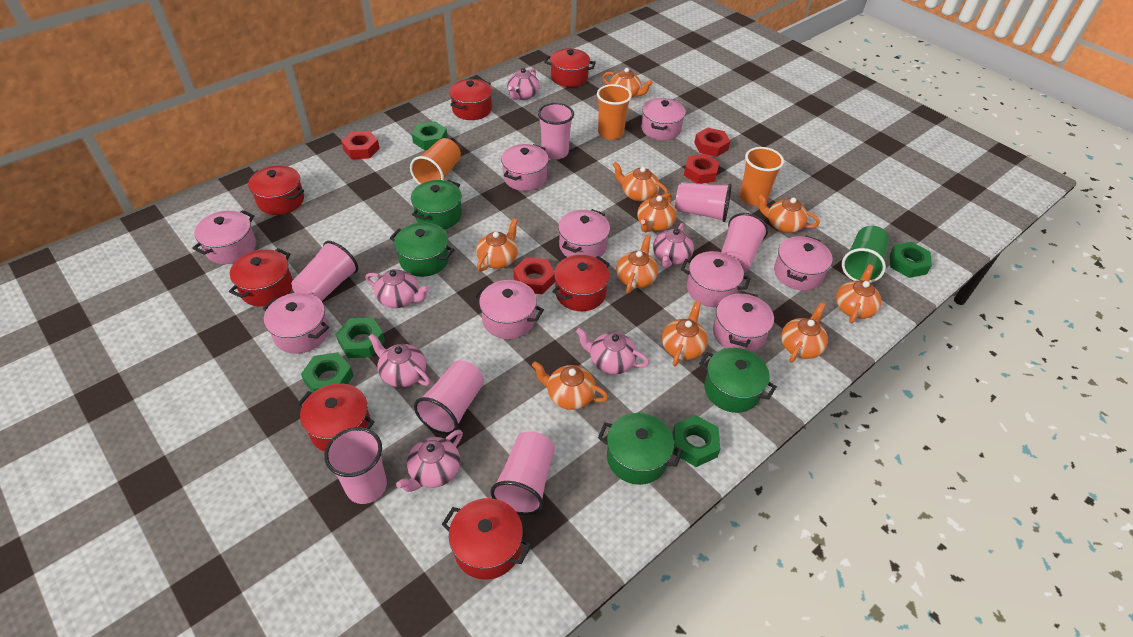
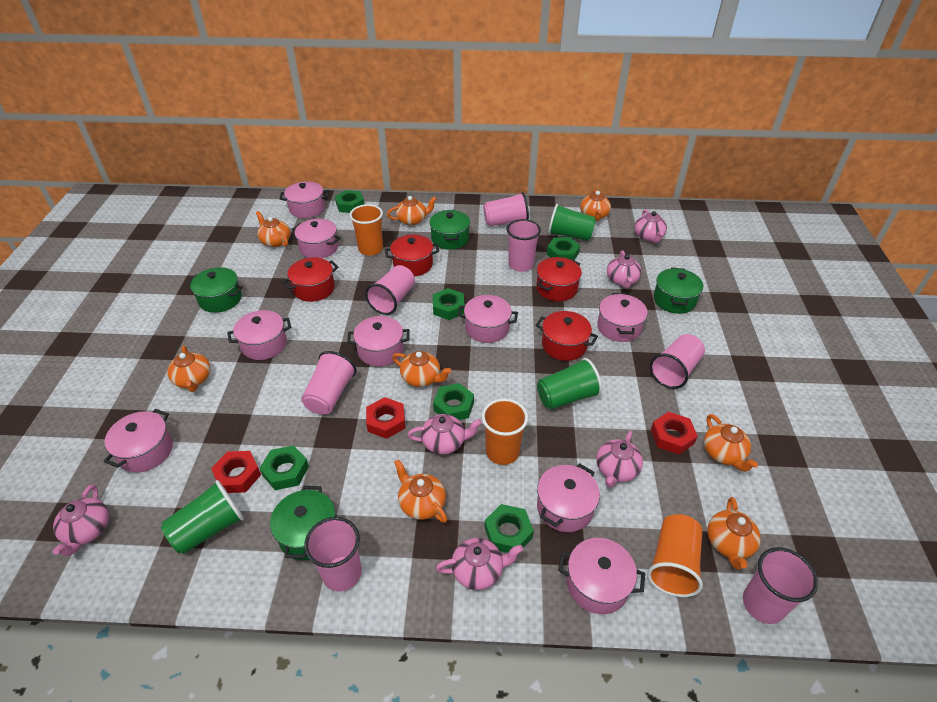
green cup: [842,226,889,283] = 1 -> [161,480,244,554] [537,358,602,410] [548,204,596,241] = 3
green nut: [301,352,354,392] [336,317,385,358] [412,121,448,150] [673,415,720,467] [890,242,932,278] = 5 -> [260,445,309,490] [335,190,364,213] [433,288,465,320] [433,383,474,420] [484,504,534,553] [547,237,580,260] = 6
orange teapot: [476,218,518,272] [532,361,608,410] [602,68,653,98] [613,162,668,202] [616,235,658,293] [637,193,676,233] [662,301,708,366] [757,194,820,233] [781,302,828,363] [836,264,881,324] = 10 -> [167,346,210,392] [256,211,290,247] [387,196,436,225] [392,351,451,387] [394,459,447,523] [580,189,611,221] [704,414,758,472] [707,497,761,570] = 8
red nut: [341,131,380,159] [513,257,555,294] [684,154,719,184] [694,128,730,157] = 4 -> [211,451,261,493] [366,397,405,439] [651,412,698,455] = 3
red pot: [229,248,293,307] [247,165,304,215] [296,383,374,452] [441,498,532,580] [449,79,492,120] [544,48,596,87] [552,255,610,311] = 7 -> [282,257,339,302] [385,235,439,276] [536,257,582,301] [536,311,598,361] = 4

